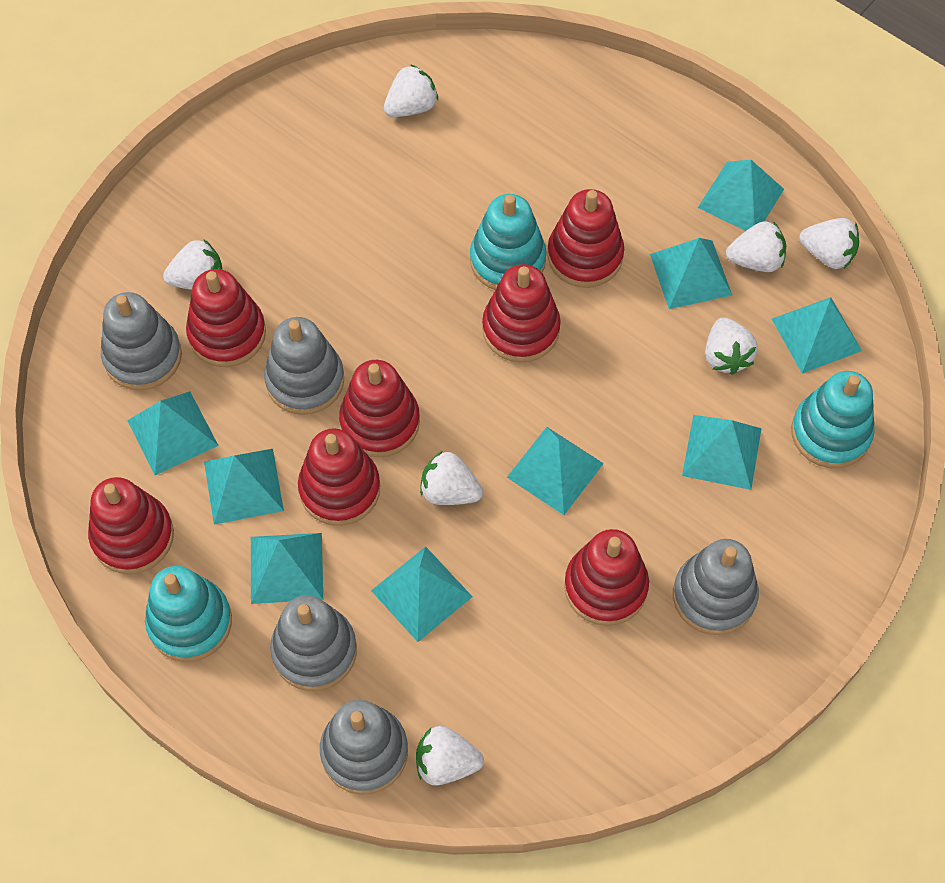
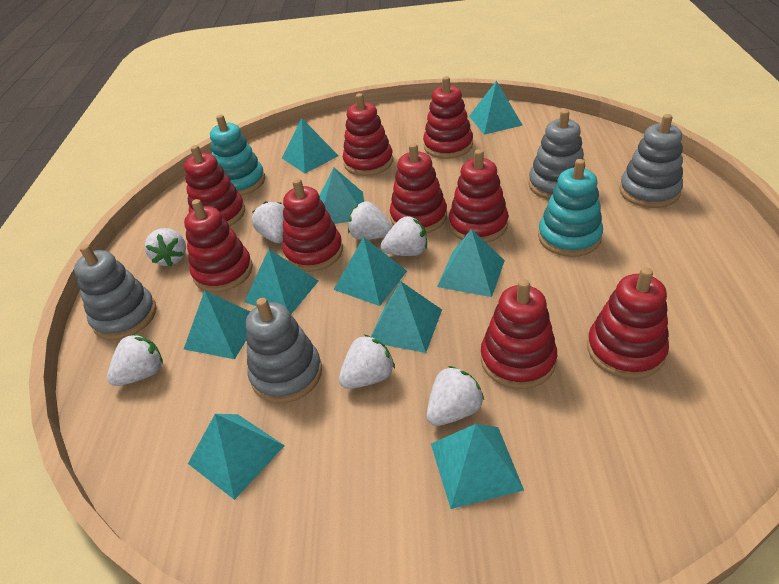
grey stacking toy: [101,292,182,390] [264,317,344,415] [270,595,357,691] [320,700,408,795] [673,539,759,635] = 5 -> [74,244,156,340] [246,298,322,403] [529,110,584,199] [619,114,683,208] = 4
red stacking toy: [88,477,174,574] [186,269,266,367] [298,428,380,526] [339,360,420,457] [482,264,561,363] [547,189,624,288] [564,529,649,626] = 7 -> [184,145,245,227] [184,199,253,292] [282,179,343,272] [343,93,393,176] [390,143,447,233] [423,76,473,159] [449,149,508,243] [481,279,557,389] [587,267,669,379] = 9
turquoise pyramid: [127,392,219,475] [204,449,284,525] [251,533,323,604] [371,546,472,642] [507,427,604,515] [650,238,732,309] [682,415,762,490] [698,160,784,231] [772,297,862,373] = 9 -> [184,290,250,359] [188,414,285,500] [245,249,318,314] [282,118,339,174] [319,167,364,224] [333,237,407,306] [371,282,442,353] [431,424,524,509] [437,229,505,297] [469,81,523,135] = 10
turquoise stacking toy: [145,566,232,662] [470,194,547,290] [791,371,875,468] = 3 -> [210,115,265,196] [538,159,603,257] = 2

